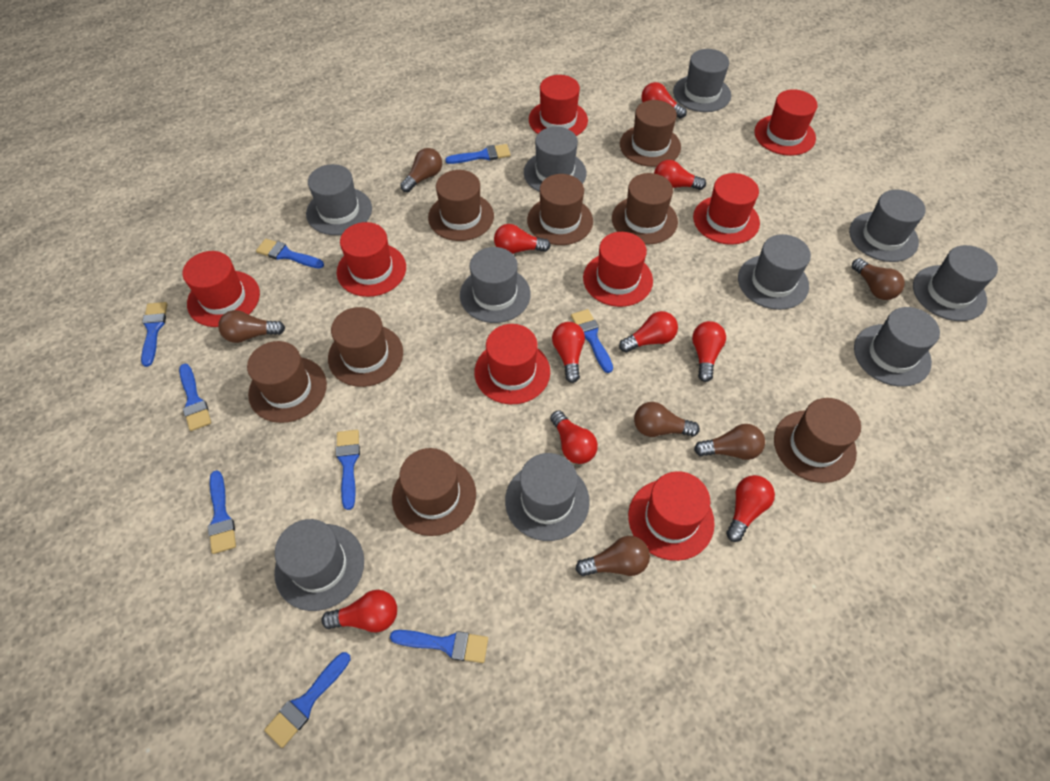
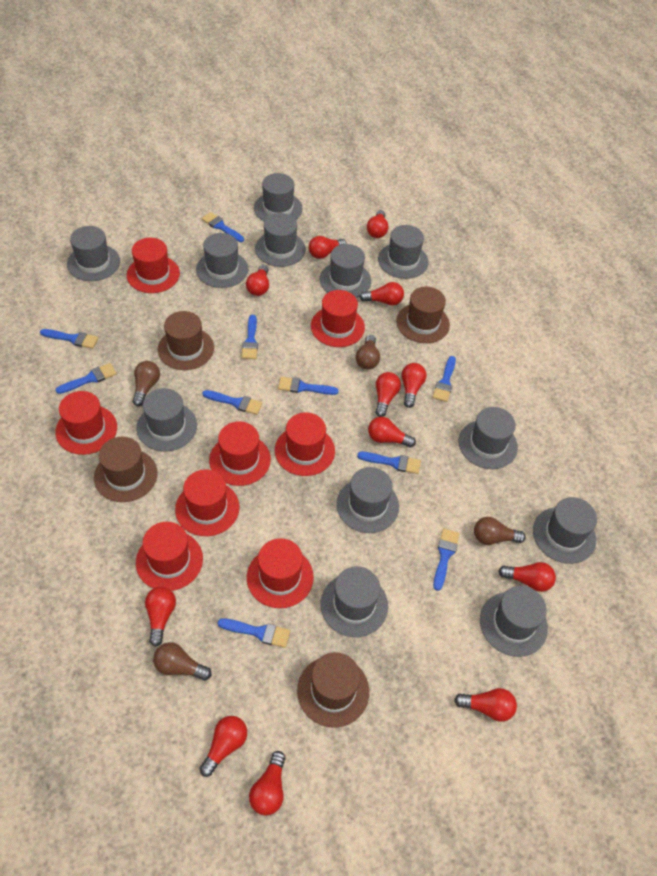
blue brush: [141,302,168,367] [179,364,211,431] [208,471,236,554] [256,239,324,269] [264,652,351,748] [336,430,360,510] [390,630,488,663] [445,144,510,164] [571,309,613,373] = 9 -> [40,329,98,349] [56,363,116,394] [201,212,244,242] [202,390,262,415] [218,618,290,648] [241,315,258,359] [278,377,339,395] [357,452,421,474] [433,356,456,402] [433,528,460,591] = 10
brown hat: [247,341,327,423] [328,307,403,387] [392,448,476,536] [428,170,494,241] [527,174,593,245] [612,173,678,245] [620,100,681,167] [774,398,861,483] = 8 -> [94,437,158,502] [158,311,214,370] [297,652,369,728] [396,287,450,343] = 4
brown light bulb: [218,310,285,343] [400,148,442,192] [575,536,650,576] [634,402,700,437] [694,424,765,460] [852,258,905,300] = 6 -> [133,361,160,406] [153,642,211,681] [356,335,380,369] [474,517,526,545] = 4
grey hat: [274,519,364,611] [306,164,372,235] [460,247,531,323] [505,453,590,541] [524,127,586,192] [673,49,731,112] [738,234,811,310] [849,190,926,262] [854,307,940,387] [913,245,998,321] = 10 -> [67,226,120,281] [136,388,197,451] [196,233,248,288] [254,173,303,221] [255,213,306,267] [320,244,371,298] [320,566,388,637] [336,467,399,533] [378,225,429,279] [459,407,518,469] [480,586,548,657] [533,497,597,564] = 12
red light bulb: [321,590,397,633] [494,224,551,254] [550,410,598,464] [552,322,585,383] [619,311,678,353] [641,82,687,119] [654,160,706,190] [692,321,726,382] [726,475,775,542] = 9 -> [145,587,176,647] [199,716,247,777] [246,265,269,296] [249,751,286,816] [309,236,347,259] [360,282,404,305] [367,210,388,238] [368,417,416,448] [375,372,401,417] [401,363,427,408] [454,688,517,722] [498,562,556,592] = 12

